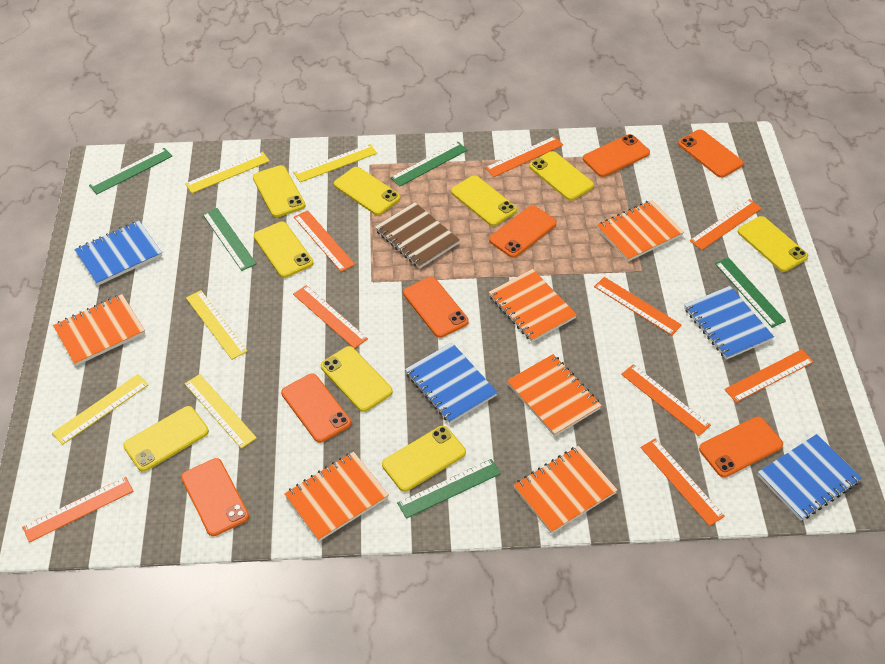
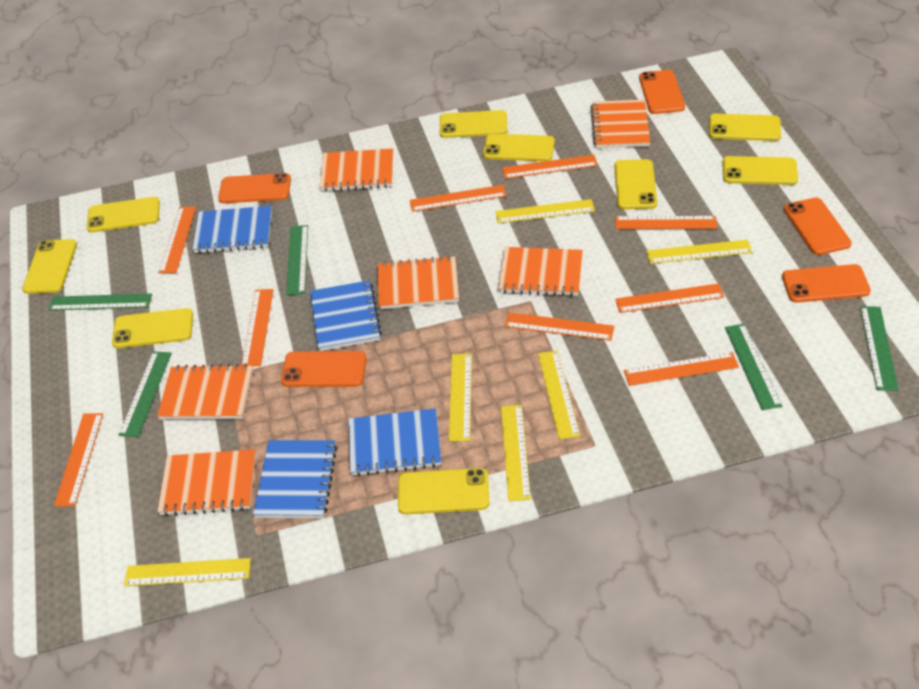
brown notebook: [375,202,460,269] = 1 -> none = 0
orange phone: [181,458,249,536] [281,374,351,443] [403,277,469,338] [489,205,557,258] [583,134,650,177] [678,129,744,178] [699,416,783,477] = 7 -> [218,173,291,203] [281,351,366,387] [639,70,685,114] [782,264,871,303] [784,198,852,255] = 5
yellow ruler: [52,374,148,445] [185,152,270,193] [185,374,257,449] [186,290,248,360] [294,144,377,182] = 5 -> [124,558,251,586] [449,354,472,442] [495,199,595,223] [501,405,531,501] [538,350,580,440] [646,240,752,264] = 6

